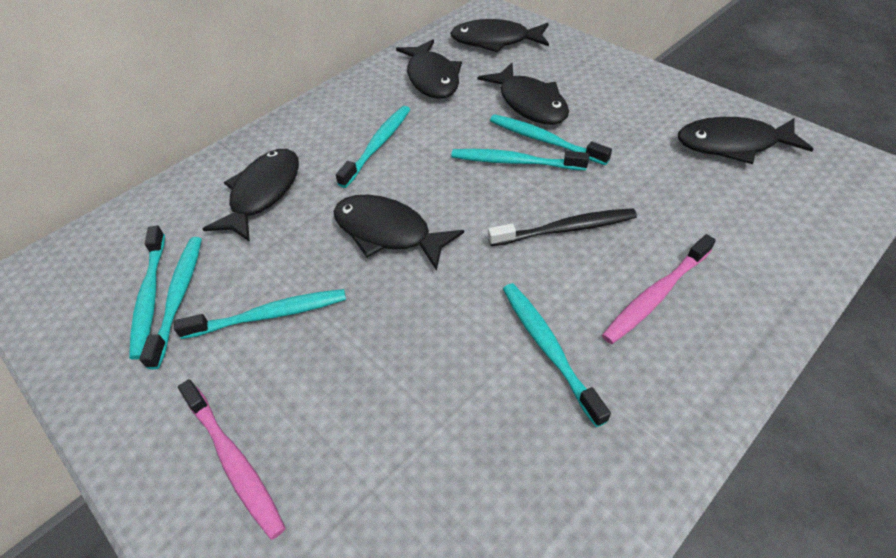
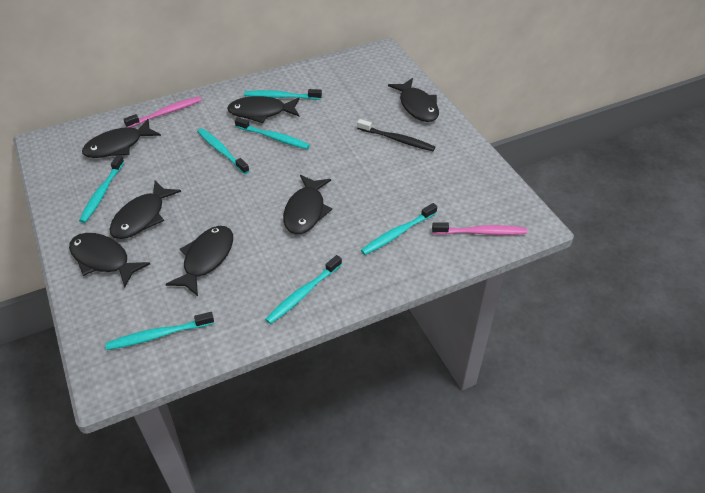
black fish: [203,149,299,242] [334,195,464,271] [396,39,462,99] [450,19,549,53] [478,63,569,125] [678,117,813,164] = 6 -> [69,233,150,287] [82,119,161,158] [109,181,181,239] [166,226,233,296] [227,96,300,123] [283,175,332,234] [388,78,439,122] = 7

